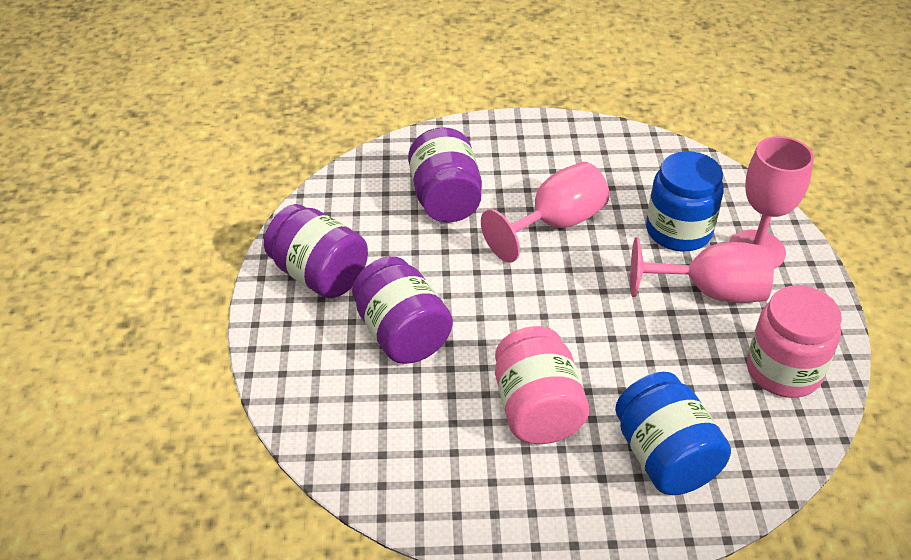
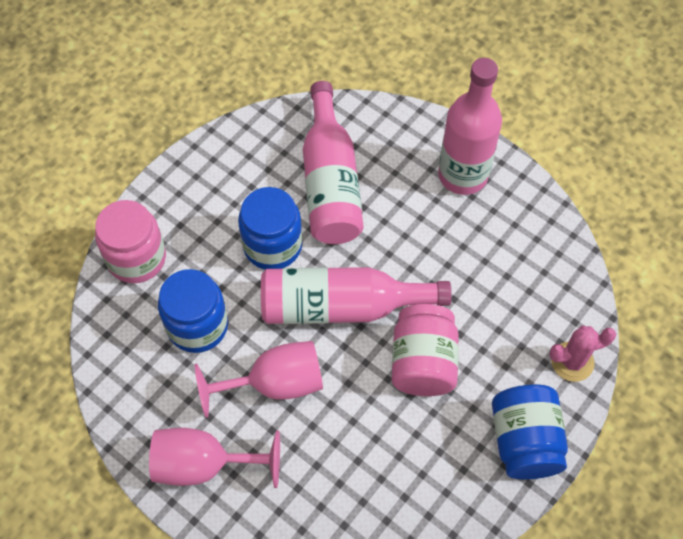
blue jar: [615,372,731,495] [646,151,724,252] = 2 -> [158,269,228,353] [238,187,303,270] [492,384,568,479] = 3
pink bottle: none = 0 -> [261,267,452,324] [303,81,364,244] [438,58,502,195] = 3
pink cactus: none = 0 -> [549,325,616,382] = 1
pink goblet: [481,162,609,263] [630,237,774,303] [729,136,814,269] = 3 -> [149,428,280,488] [195,341,323,418] = 2
purple jar: [264,204,368,298] [352,256,453,364] [408,127,482,223] = 3 -> none = 0

